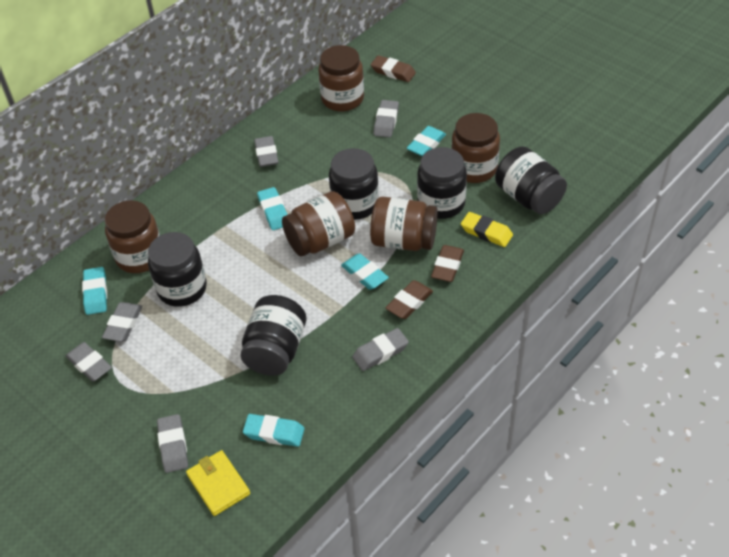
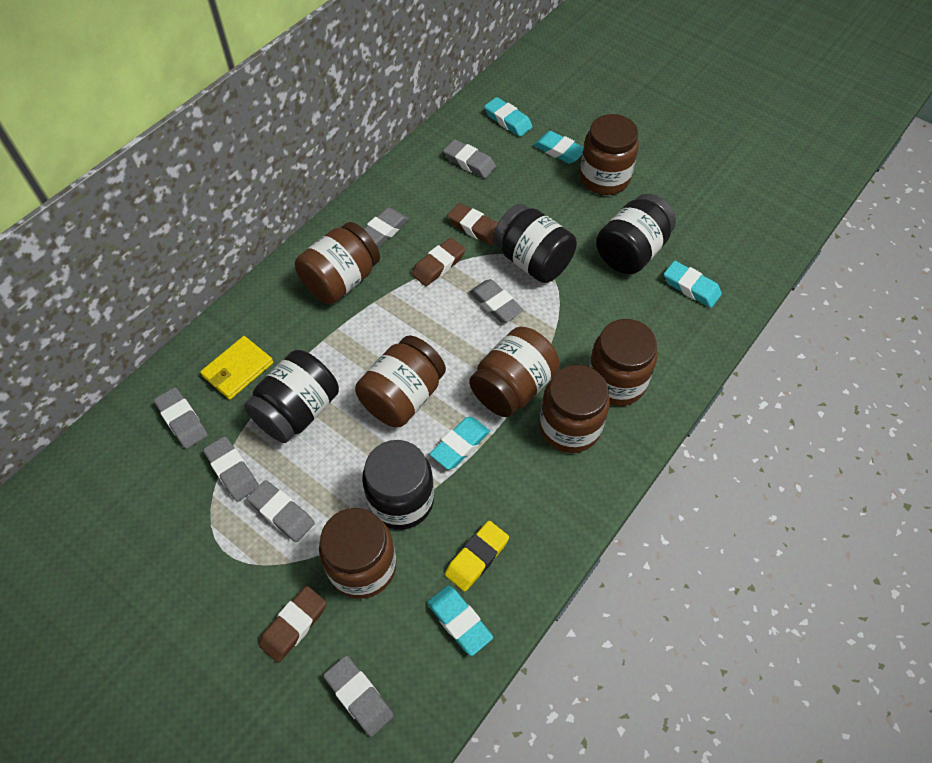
black jar: [148,232,207,307] [241,295,306,376] [329,148,379,220] [417,147,467,219] [495,146,567,214] = 5 -> [244,350,339,443] [362,440,434,530] [493,203,577,283] [596,194,676,274] = 4
brown jar: [104,200,160,273] [282,191,355,256] [318,45,364,112] [370,196,438,251] [451,113,500,183] = 5 -> [295,222,380,304] [319,508,397,599] [355,336,446,427] [470,327,560,417] [539,365,610,453] [580,114,639,195] [588,319,657,406] = 7
grey eraser: [65,342,112,382] [102,302,142,342] [157,414,188,473] [254,136,279,167] [352,328,409,371] [373,100,399,138] = 6 -> [154,387,208,449] [203,436,259,502] [247,480,315,542] [323,656,394,737] [364,208,409,247] [443,139,496,178] [470,279,523,323] = 7

